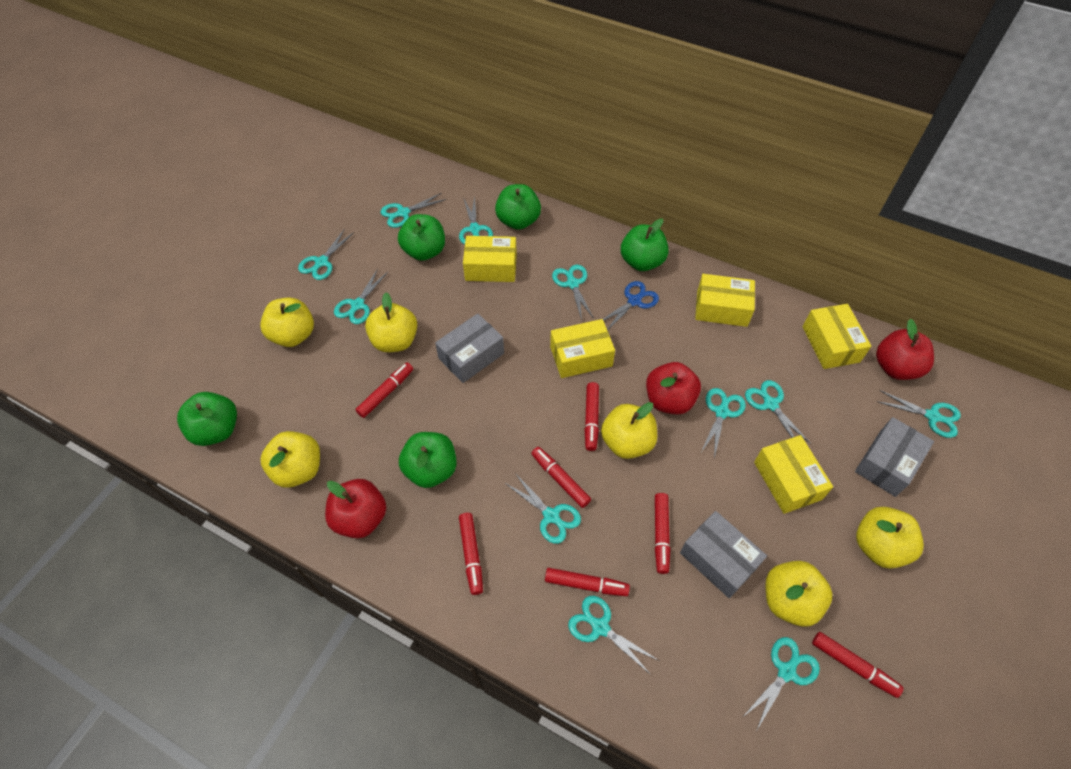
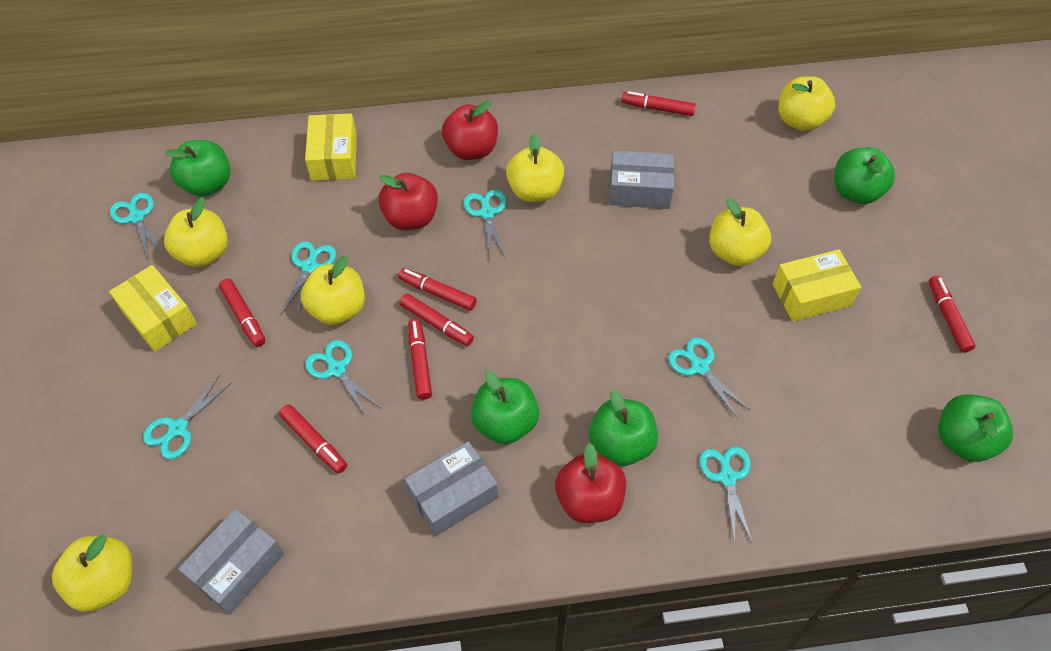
blue scissors: [603,281,659,330] = 1 -> none = 0
turquoise scissors: [298,229,354,280] [334,269,388,324] [381,193,446,228] [459,196,493,245] [505,473,581,544] [552,264,594,320] [568,596,659,675] [701,388,746,458] [743,637,820,731] [745,380,811,444] [877,390,961,438] = 11 -> [110,193,164,260] [143,375,231,459] [282,241,336,318] [305,340,381,417] [463,190,506,258] [668,338,750,418] [699,446,752,545] = 7
yellow box: [463,236,517,282] [550,319,615,378] [695,274,755,327] [754,435,833,514] [803,304,871,369] = 5 -> [109,265,197,352] [305,113,357,181] [773,249,861,322] = 3

